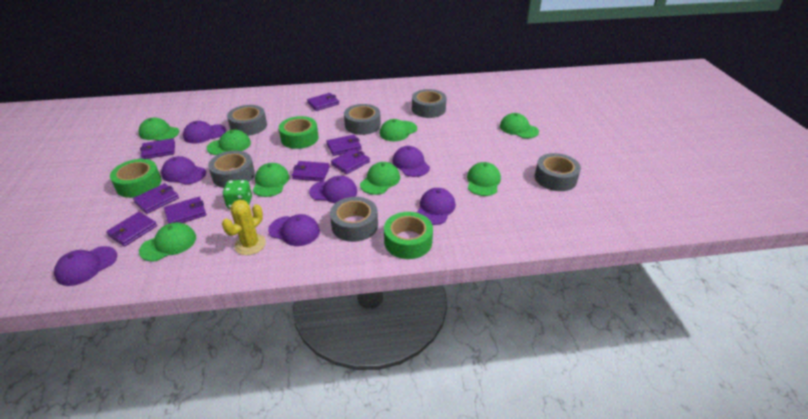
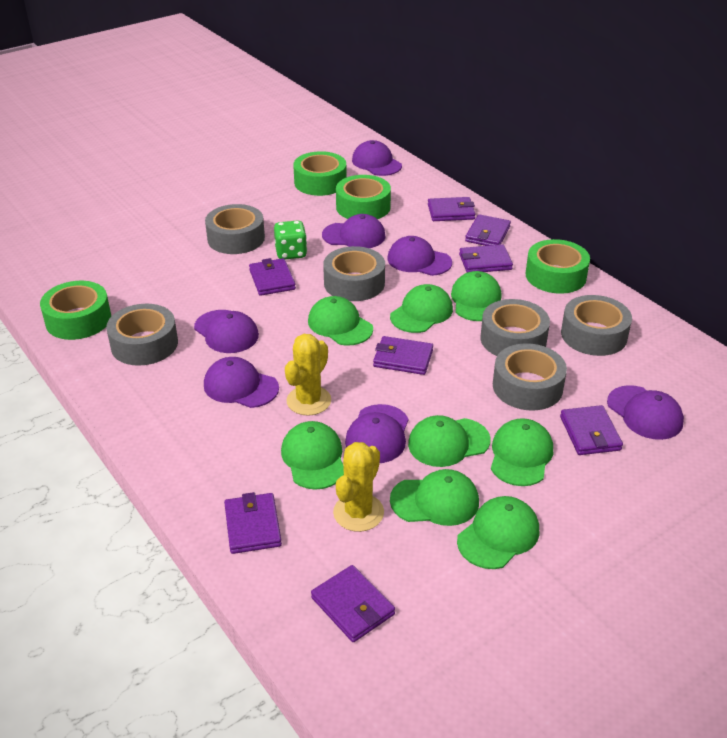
green tape: [110,159,161,198] [279,116,319,149] [384,212,433,259] = 3 -> [40,281,111,340] [293,151,347,196] [336,175,391,219] [526,239,590,294] = 4
yellow cactus: [222,200,266,255] = 1 -> [285,334,331,416] [333,442,384,532] = 2

